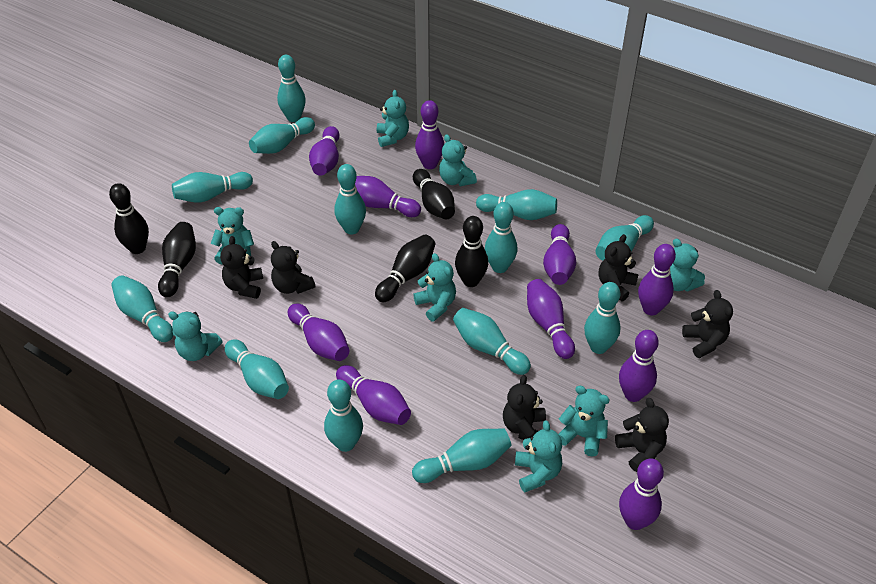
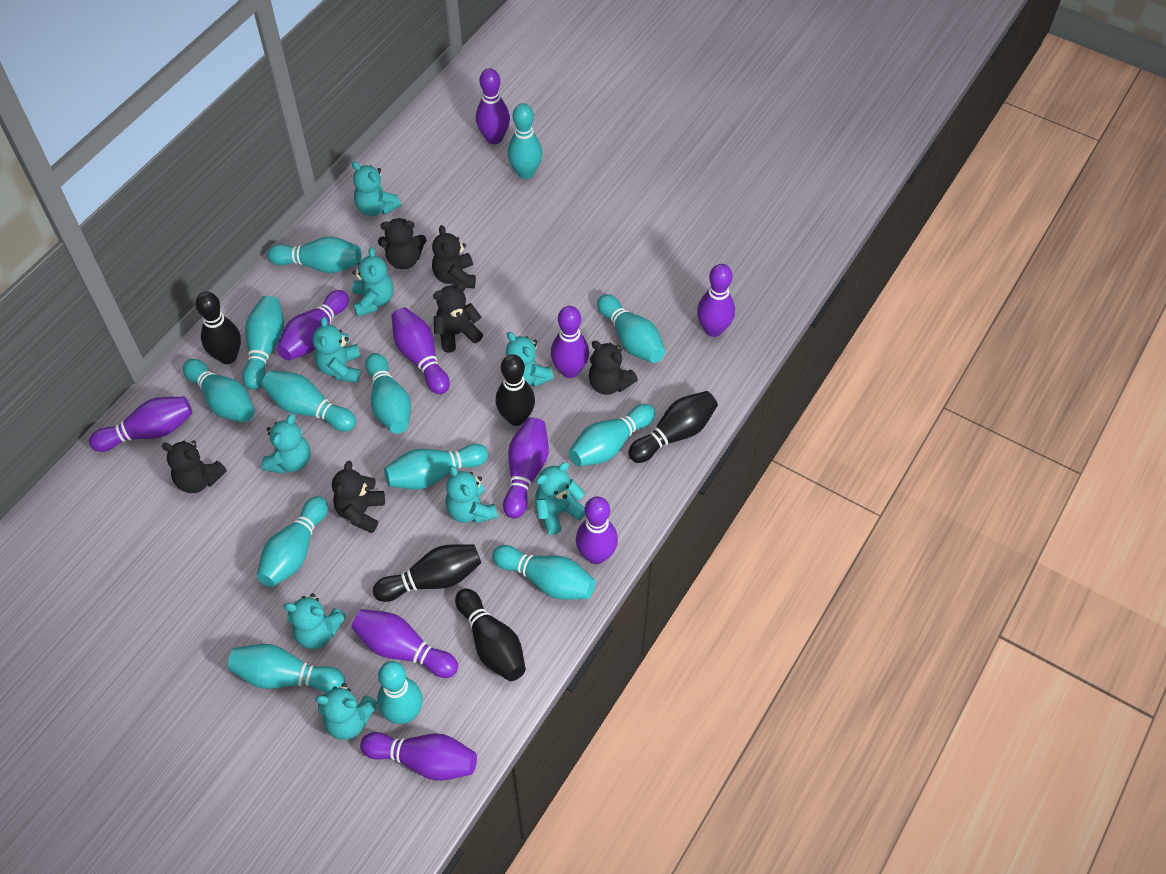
turquoise teddy bear: [168,311,223,361] [211,207,254,264] [377,90,409,147] [413,253,456,321] [439,134,477,186] [515,420,562,493] [558,386,610,457] [670,239,705,291] = 8 -> [261,414,310,474] [284,593,346,649] [312,317,361,383] [315,683,377,740] [352,161,401,216] [352,247,394,317] [445,465,498,523] [506,332,554,387] [535,462,585,535] = 9

